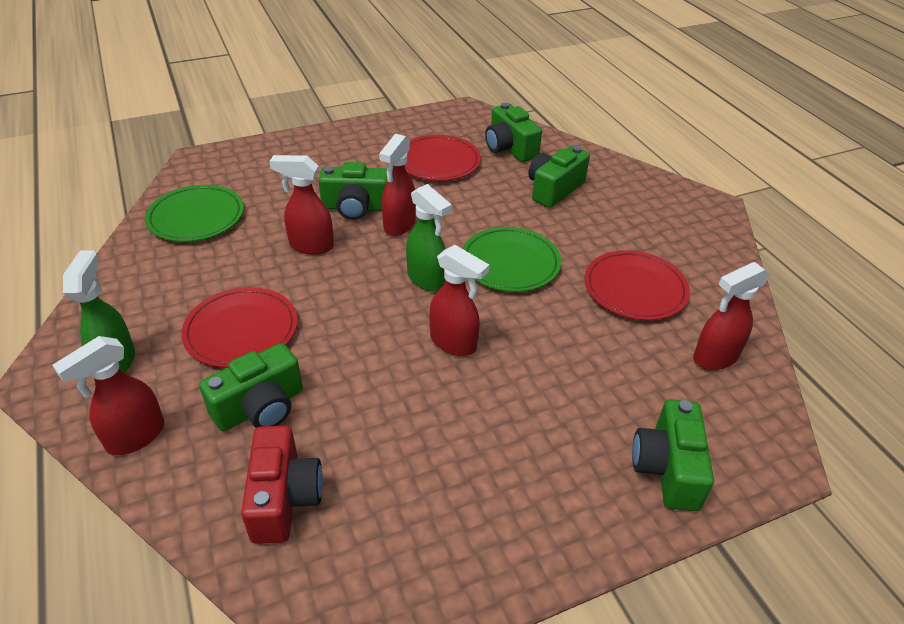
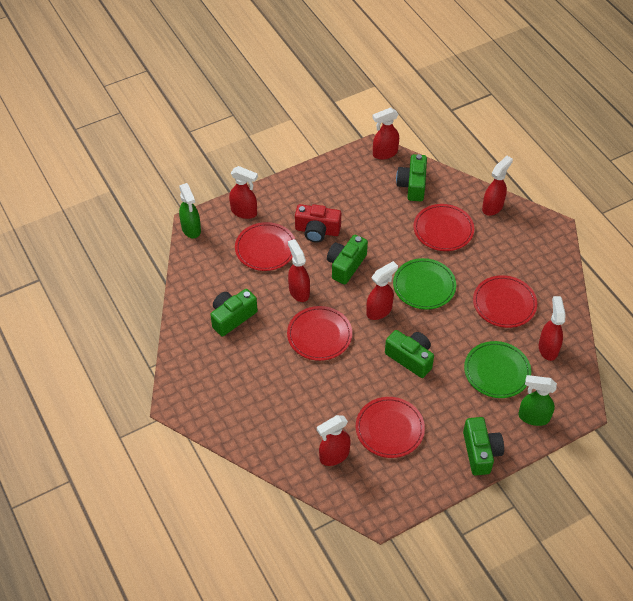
red plate: [181,287,297,368] [405,135,481,181] [585,250,690,320] = 3 -> [235,222,295,271] [287,306,352,361] [356,397,425,458] [413,204,474,251] [473,275,537,328] = 5
red spray bottle: [52,336,164,455] [269,155,334,255] [379,134,416,236] [429,245,489,356] [693,262,770,370] = 5 -> [229,166,258,219] [288,239,310,302] [317,415,351,466] [366,261,398,320] [372,107,399,160] [482,156,513,216] [539,296,565,361] = 7

